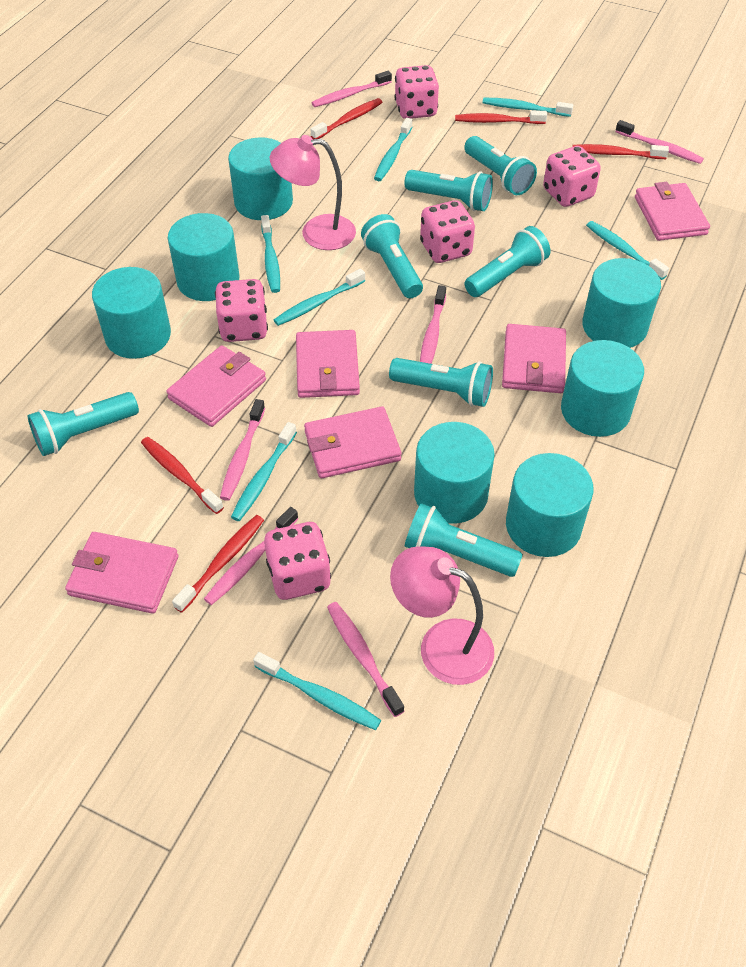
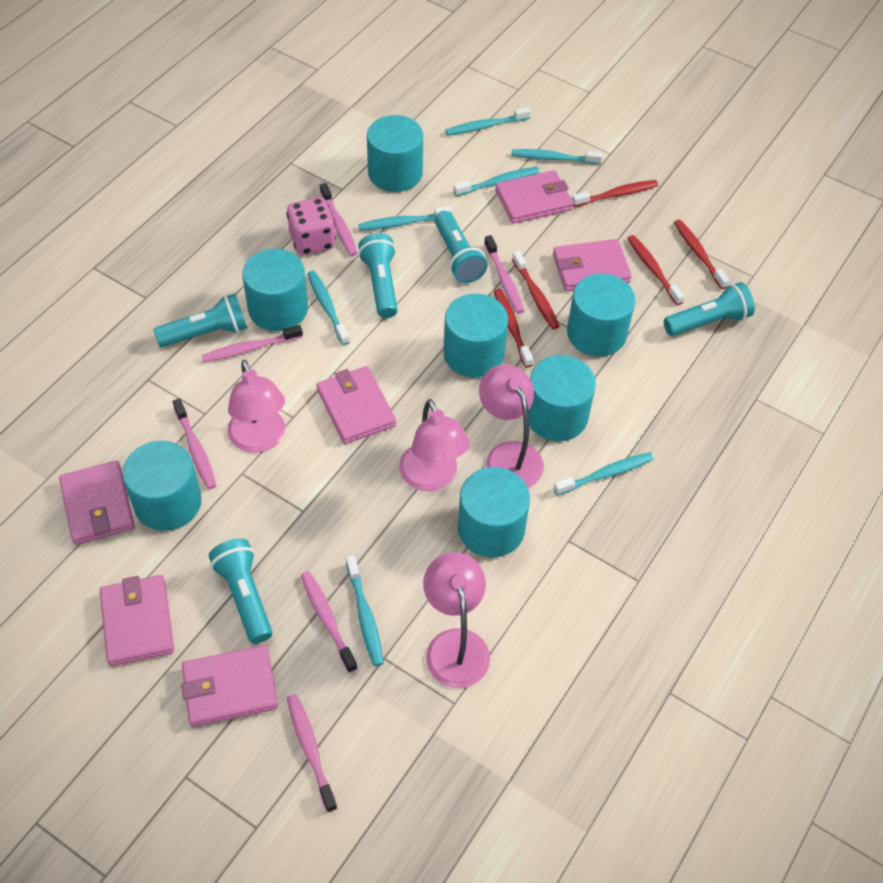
pink dice: [215,279,268,342] [264,522,331,600] [395,65,439,119] [420,200,475,263] [543,146,601,207] = 5 -> [286,197,336,255] = 1
pink lamp: [270,135,356,250] [390,546,494,685] = 2 -> [228,360,285,453] [399,399,470,491] [423,552,490,688] [479,365,544,488] = 4
turquoise flashlight: [28,392,139,456] [361,214,423,298] [389,358,493,407] [404,170,493,211] [405,503,523,577] [464,136,537,195] [465,226,550,297] = 7 -> [154,293,247,347] [209,538,272,644] [358,233,398,318] [435,211,488,283] [664,282,755,336] = 5

